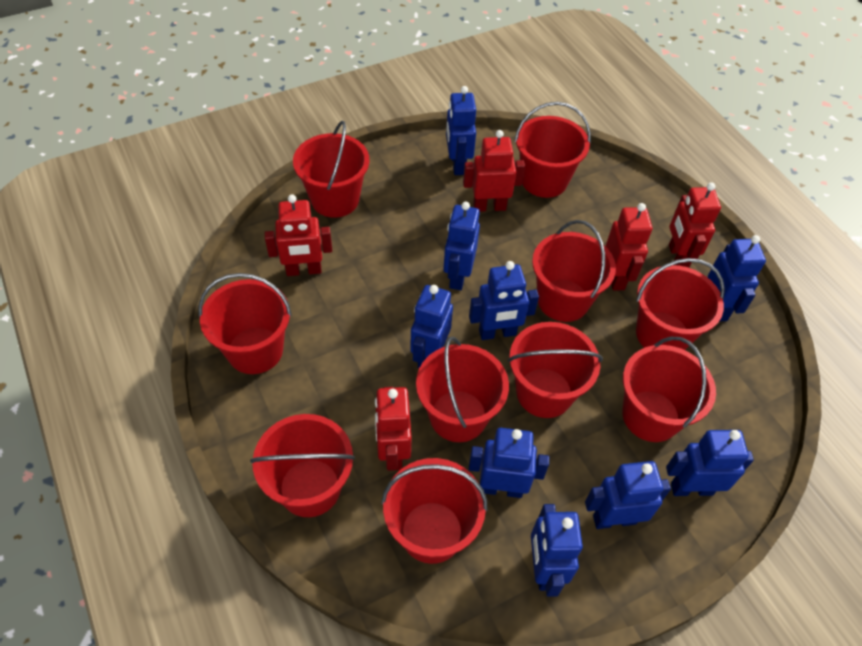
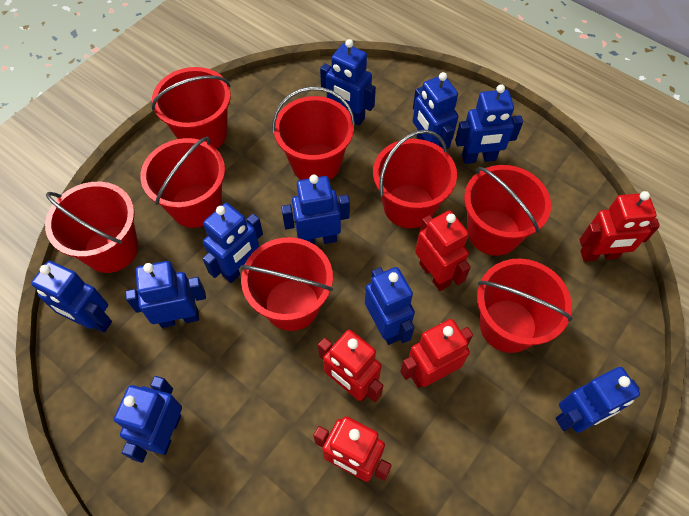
blue robot: [410,285,453,368] [443,202,480,290] [446,86,476,175] [469,261,539,340] [469,428,549,498] [531,504,583,597] [585,461,671,529] [666,430,754,496] [708,235,766,322] = 9 -> [31,261,112,333] [114,376,182,463] [125,261,206,328] [202,203,263,283] [281,174,350,245] [320,39,376,126] [365,267,415,345] [413,72,458,149] [455,84,523,164] [556,367,640,433] = 10
red bucket: [198,273,292,374] [250,414,355,517] [293,121,369,218] [381,458,487,564] [416,336,509,442] [508,322,603,418] [515,102,591,198] [532,220,616,322] [622,337,716,442] [636,258,725,350] = 10 -> [45,182,138,273] [140,137,225,228] [152,67,231,149] [240,237,333,331] [272,86,355,180] [373,130,457,228] [464,165,551,256] [477,259,572,353] = 8

